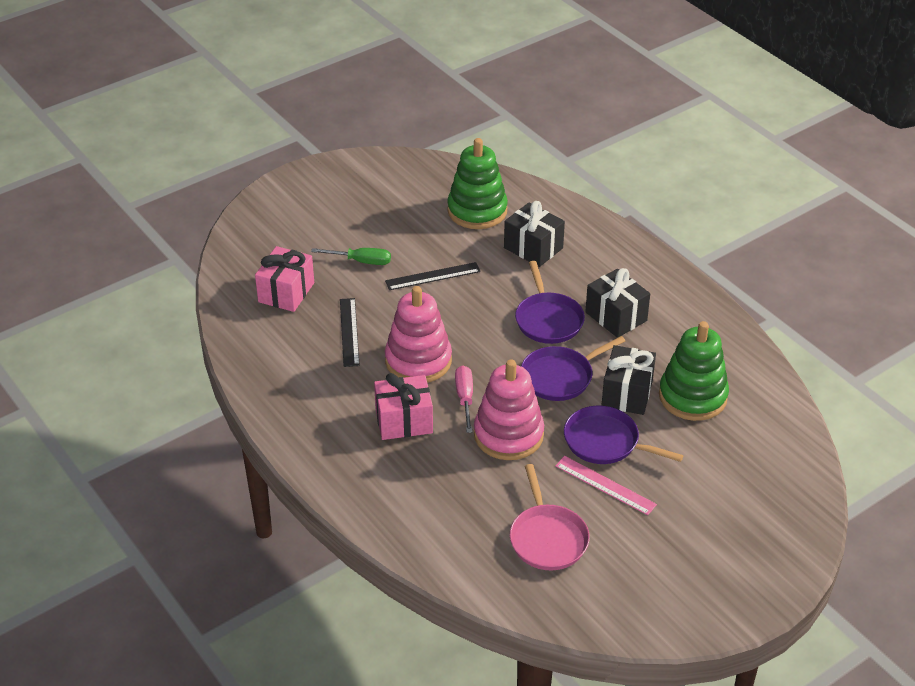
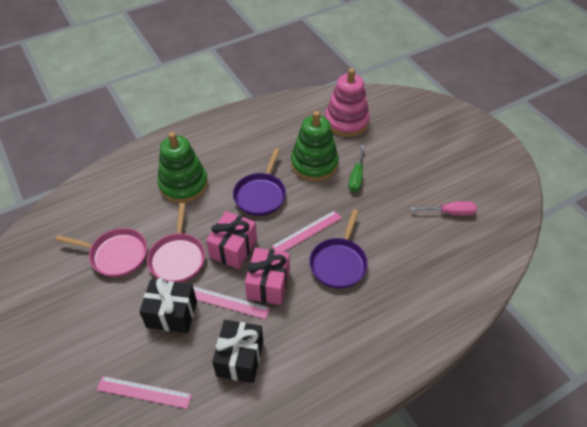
black gift: [504,201,565,267] [585,268,650,338] [601,345,656,415] = 3 -> [139,278,197,333] [212,320,263,383] = 2
black ruler: [340,298,360,367] [385,262,481,290] = 2 -> none = 0
pink pan: [510,464,590,570] = 1 -> [56,228,147,277] [147,203,205,283] = 2
pink ruler: [555,456,657,515] = 1 -> [97,376,192,409] [193,286,270,319] [271,210,342,252] = 3
pink stacking toy: [385,286,452,383] [474,359,544,460] = 2 -> [325,68,370,137] = 1
purple pan: [515,261,585,344] [521,336,625,401] [564,406,683,464] = 3 -> [233,148,286,216] [309,209,368,289] = 2

